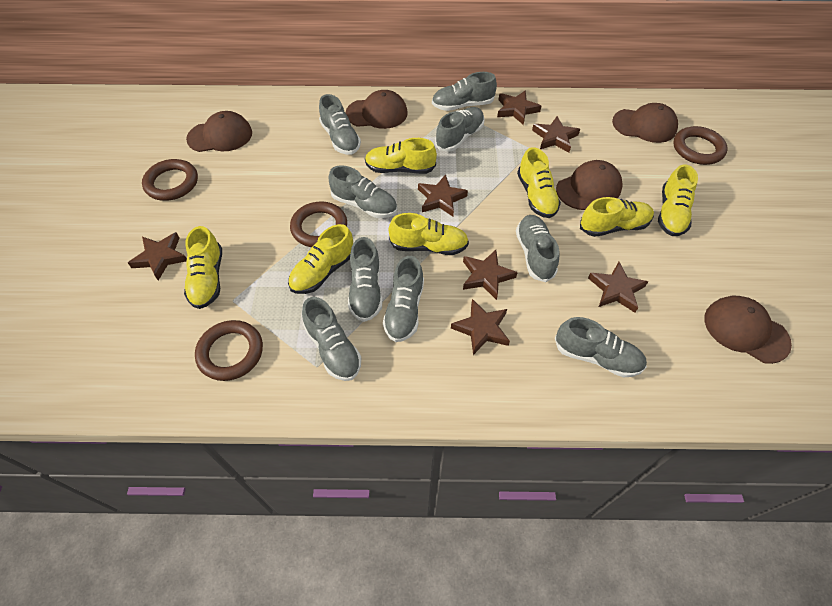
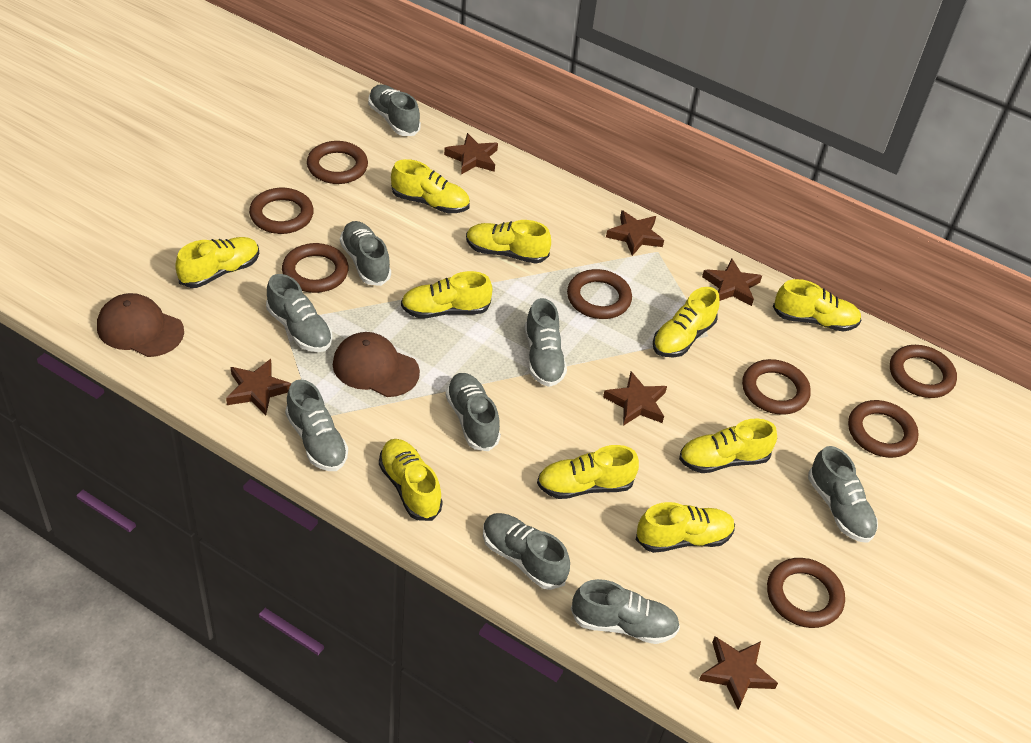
brown cap: [186,111,252,152] [346,90,408,129] [556,160,623,210] [612,103,678,143] [704,296,792,364] = 5 -> [97,293,184,357] [333,332,420,397] = 2
brown ring: [142,159,198,201] [195,320,263,381] [290,201,347,247] [673,126,728,165] = 4 -> [249,188,314,234] [282,243,349,293] [307,141,368,184] [567,269,632,319] [742,359,811,415] [767,558,845,628] [848,400,919,458] [890,345,957,398] = 8
brown star: [128,232,187,280] [418,174,468,216] [451,299,510,355] [463,250,518,300] [497,90,541,125] [532,116,580,152] [588,262,648,313] = 7 -> [226,359,292,416] [444,133,498,175] [603,371,667,426] [606,210,664,256] [699,636,778,710] [702,259,762,306] = 6
yellow shoe: [184,226,222,309] [288,224,353,294] [365,138,437,174] [389,213,469,255] [517,147,561,218] [580,197,654,237] [658,164,698,236] = 7 -> [175,237,259,288] [379,439,443,521] [391,159,470,213] [401,271,492,318] [466,220,551,264] [537,445,639,499] [636,502,735,553] [653,287,719,357] [679,419,777,473] [773,279,861,331] = 10

